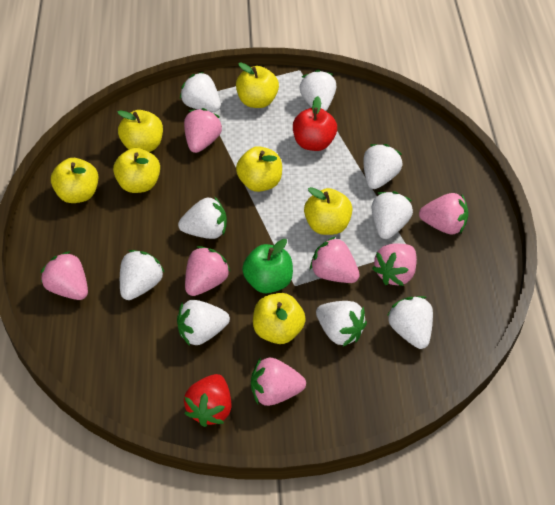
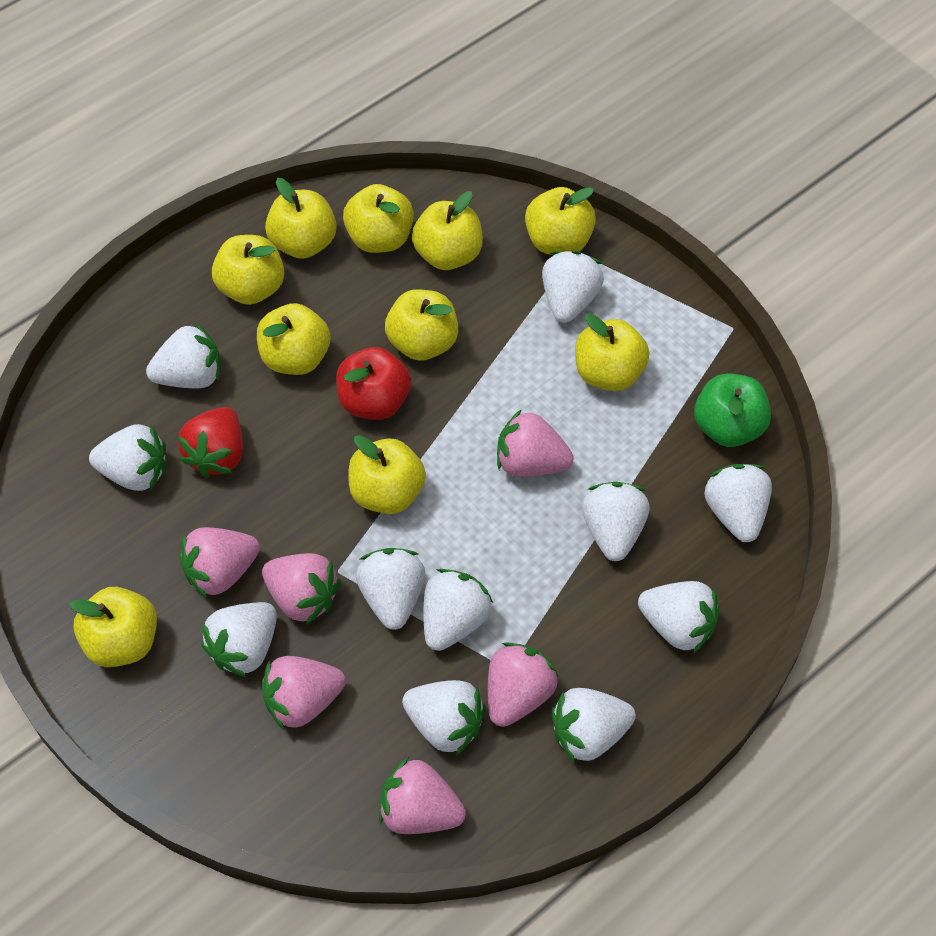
pink strawberry: [41,251,88,300] [184,108,222,153] [185,246,231,296] [251,357,306,406] [310,236,360,283] [372,243,417,286] [419,193,469,234] = 7 -> [180,527,260,598] [262,553,341,625] [262,656,346,730] [379,757,466,834] [488,642,559,727] [497,409,574,477] = 6
white strawberry: [120,250,164,300] [177,300,230,346] [178,196,227,239] [180,72,221,112] [300,70,337,111] [316,301,367,347] [363,144,402,189] [372,191,413,239] [387,296,433,349] = 9 -> [89,424,166,491] [146,323,221,388] [201,602,277,677] [356,548,425,630] [402,680,486,756] [423,569,493,651] [542,250,604,323] [551,688,636,762] [582,482,649,561] [638,581,719,654] [704,464,772,542] = 11
yellow apple: [51,158,98,203] [113,148,160,193] [118,110,163,152] [236,63,279,108] [236,146,282,192] [253,293,306,344] [304,187,352,235] = 7 -> [69,587,157,667] [212,235,284,305] [257,303,331,375] [265,178,337,259] [343,184,414,253] [348,435,426,514] [385,289,458,361] [412,191,483,270] [525,187,596,255] [575,313,650,391] = 10

